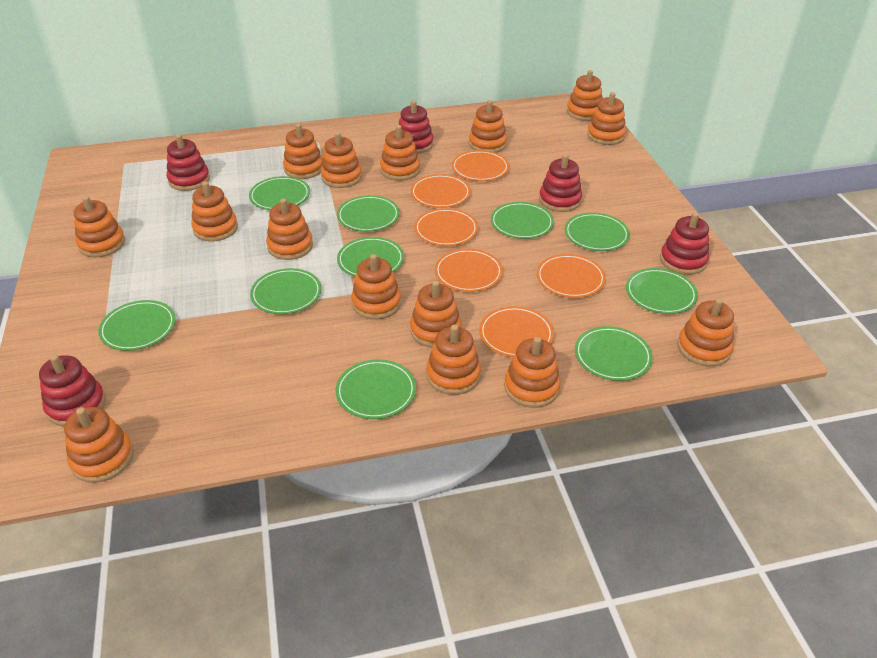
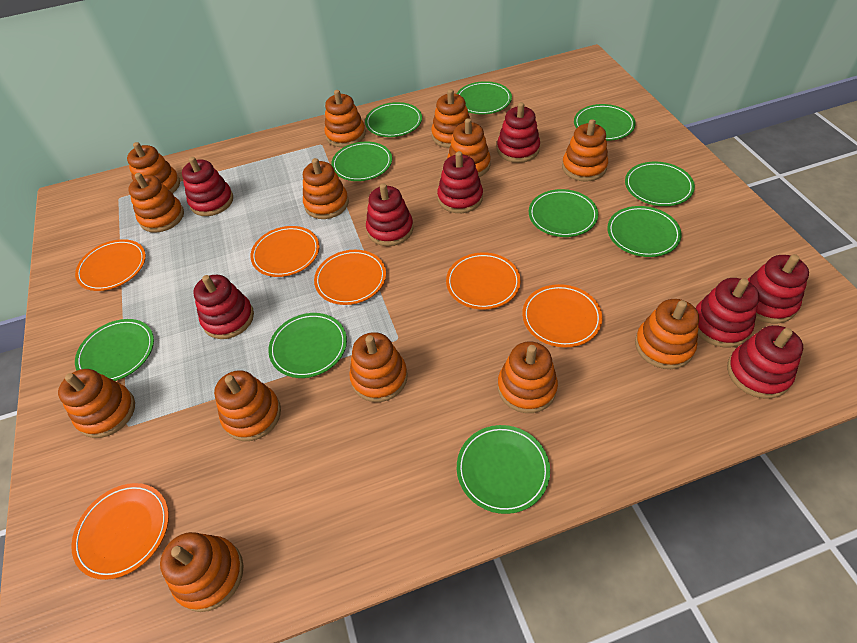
orange stacking toy: [64,407,134,483] [74,196,125,257] [191,181,238,242] [266,199,313,260] [283,124,323,179] [321,132,362,188] [351,254,401,320] [380,125,420,181] [410,281,462,348] [426,325,481,395] [469,100,507,153] [504,337,561,408] [567,70,603,121] [587,92,626,145] [677,298,734,367] = 15 -> [58,369,135,438] [127,142,180,193] [128,173,184,233] [160,532,244,612] [214,370,281,441] [303,158,349,219] [324,90,366,147] [349,332,408,402] [431,89,470,148] [447,118,491,177] [498,341,558,413] [562,119,608,182] [635,299,699,369] = 13
red stacking toy: [39,354,106,426] [167,134,210,191] [399,100,434,154] [539,154,582,212] [660,212,709,275] = 5 -> [182,157,233,216] [193,275,254,339] [366,183,413,246] [437,151,483,213] [497,102,540,163] [696,278,760,348] [727,325,803,399] [747,254,809,324] = 8

